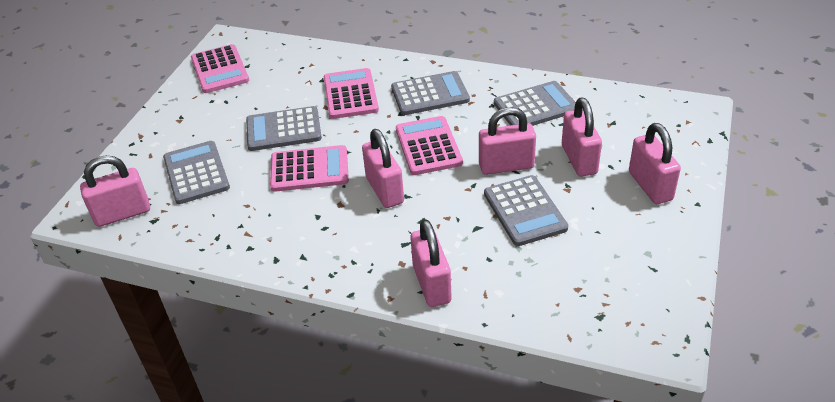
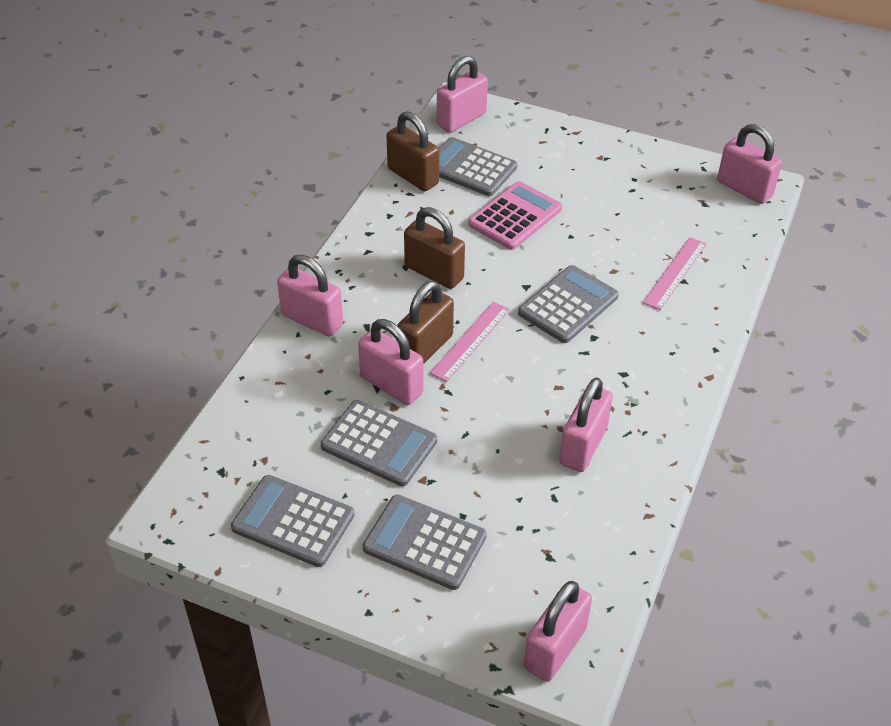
brown padlock: none = 0 -> [386,111,439,191] [397,281,454,364] [404,207,465,289] = 3
pink calculator: [191,44,249,93] [270,145,349,192] [324,68,379,119] [396,116,463,175] = 4 -> [468,181,562,250] = 1
pink ruler: none = 0 -> [430,302,510,382] [643,237,707,310] = 2

